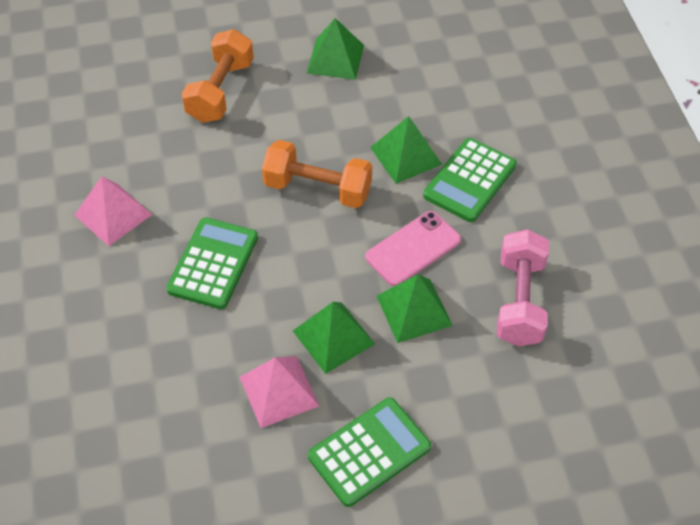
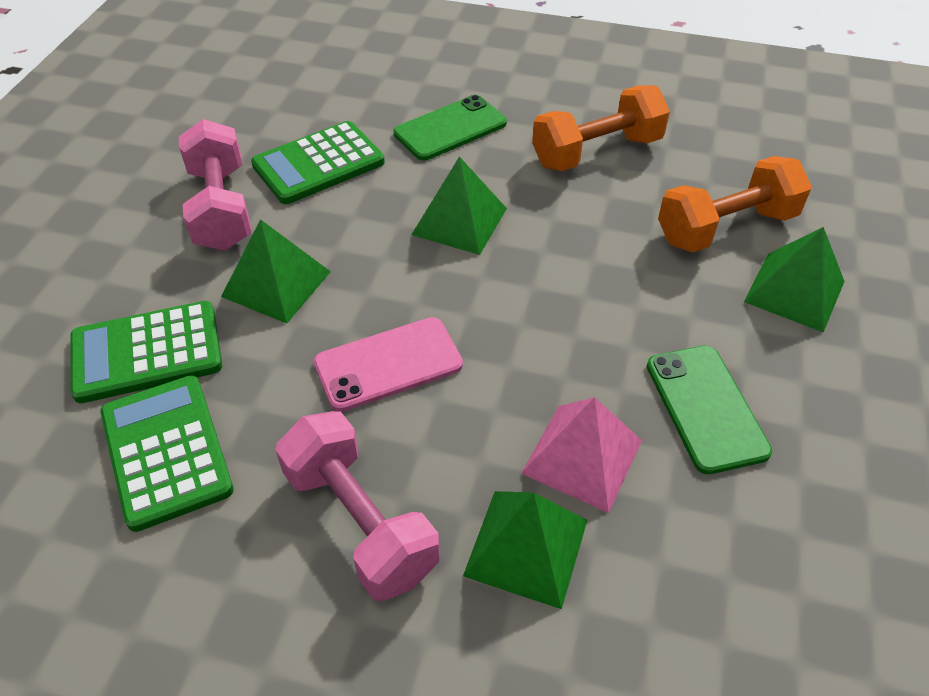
green phone: none = 0 -> [393,95,507,160] [647,345,772,474] = 2
pink dumbbell: [497,229,549,347] = 1 -> [179,119,251,251] [275,411,439,601] = 2
pink pyramid: [75,176,153,246] [240,356,319,428] = 2 -> [521,397,642,513] = 1

